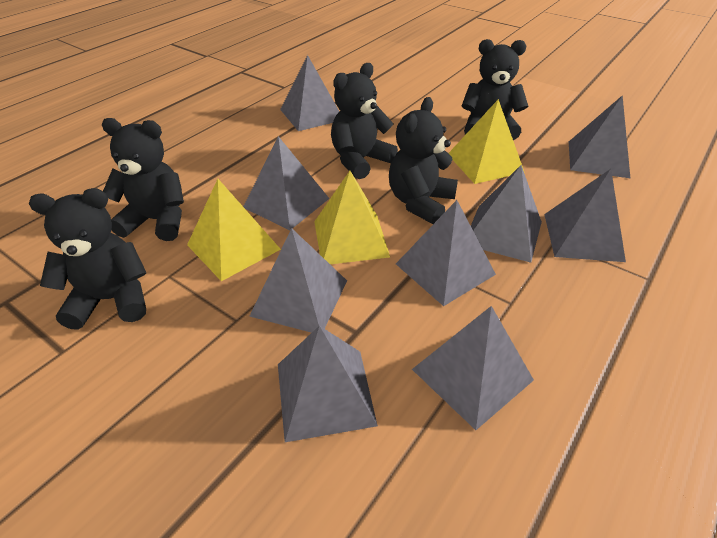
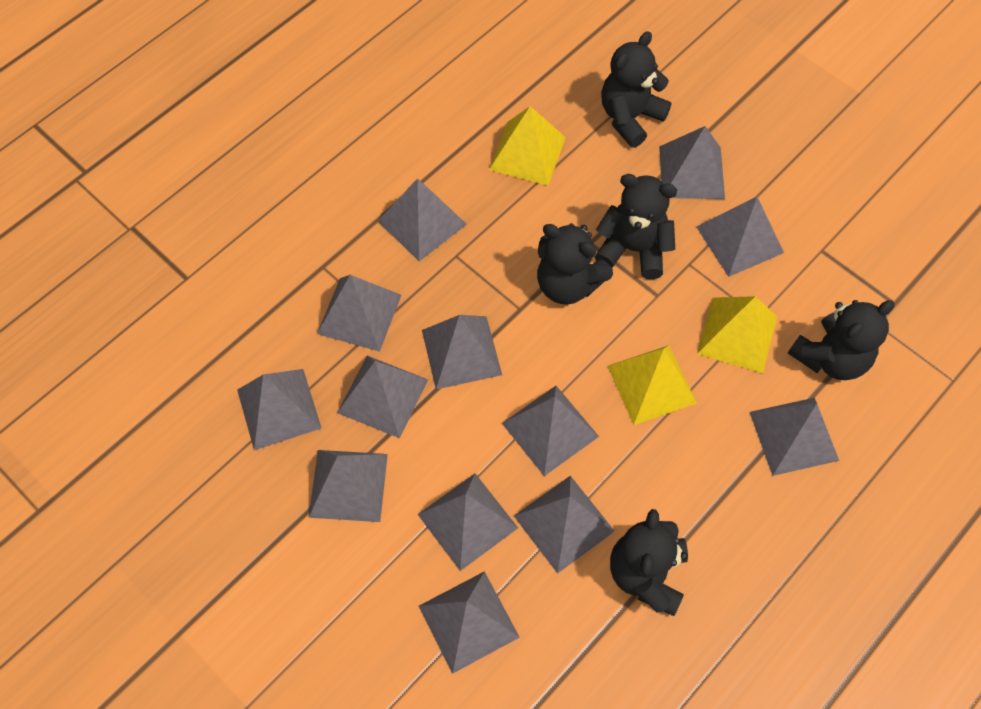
grey pyramid: [243,136,330,230] [249,228,347,333] [278,326,378,442] [280,55,340,131] [396,200,496,306] [412,306,534,430] [471,165,542,263] [544,169,626,262] [569,95,630,178] = 9 -> [237,369,322,450] [309,450,388,522] [317,275,402,352] [337,356,428,438] [378,178,467,261] [417,474,518,571] [419,571,520,674] [422,315,502,390] [502,386,599,476] [514,476,615,574] [659,126,725,199] [697,197,784,277] [750,398,839,476] = 13

